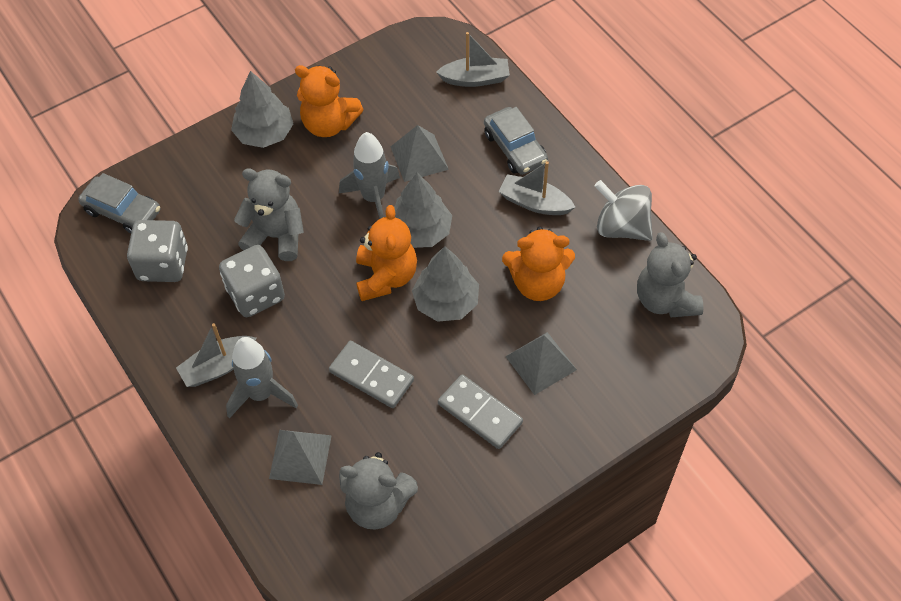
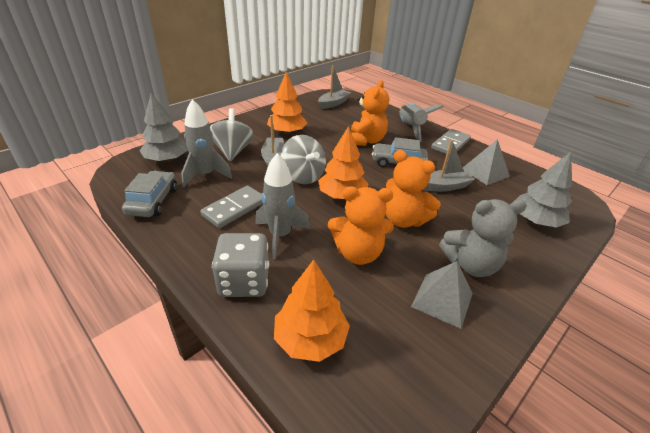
grey dice: [127,220,188,282] [219,245,285,317] = 2 -> [212,233,269,297] = 1
grey pyramid: [269,430,332,485] [391,125,449,182] [505,332,577,395] = 3 -> [411,261,473,329] [463,139,510,185] = 2
grey rocket: [226,337,298,419] [339,132,400,219] = 2 -> [181,99,232,187] [256,153,311,259] [399,103,444,142] = 3
grey spinning top: [595,180,653,241] = 1 -> [210,108,254,161] [281,135,326,184] = 2
grey teddy bear: [234,169,304,261] [339,452,418,530] [637,232,703,317] = 3 -> [439,199,527,277] = 1
grey tree: [231,71,293,148] [394,173,452,248] [412,246,479,322] = 3 -> [140,93,188,162] [516,152,572,228] = 2
orange tree: none = 0 -> [267,72,307,135] [274,260,350,362] [318,126,368,199] = 3

